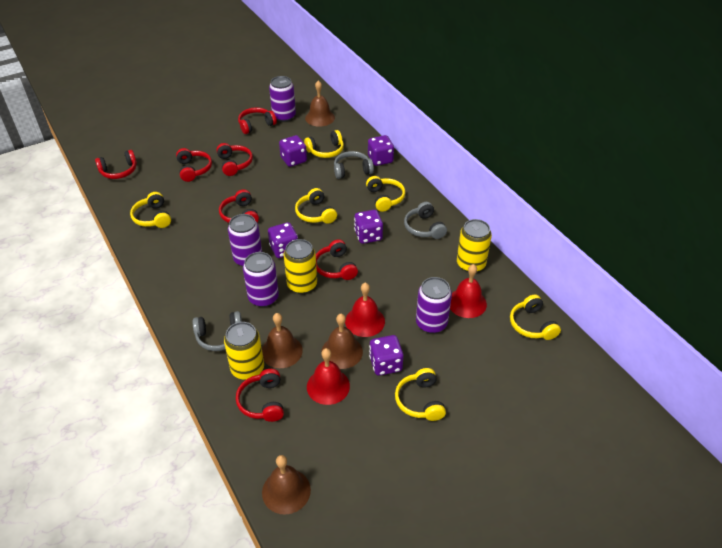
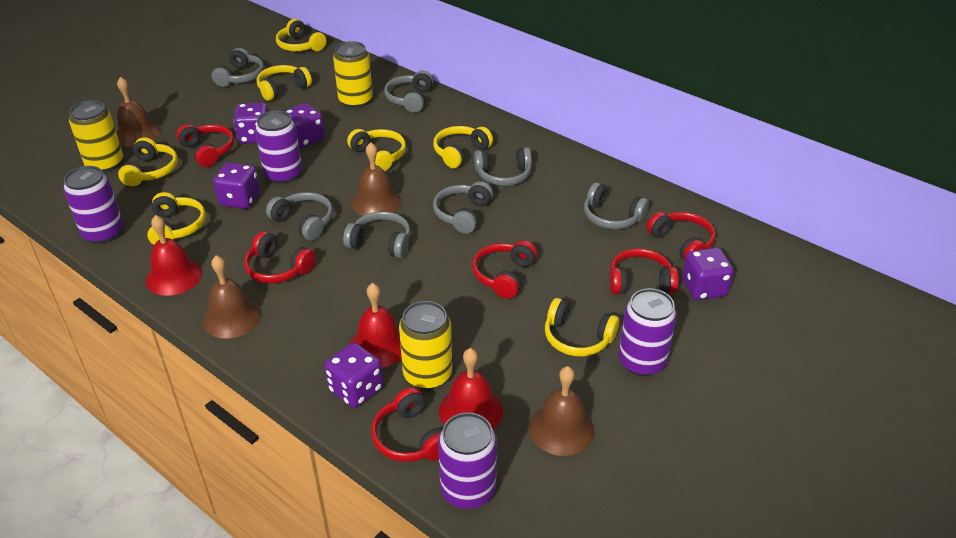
grey headphones: [193,311,242,351] [334,151,374,179] [404,202,447,239] = 3 -> [211,48,264,87] [266,192,333,241] [343,211,410,258] [384,71,434,113] [433,181,493,234] [474,147,532,186] [584,182,649,229] = 7
red headphones: [95,150,137,179] [176,148,212,182] [216,143,253,176] [219,189,259,223] [236,369,284,422] [238,107,277,134] [316,239,358,280] = 7 -> [176,124,234,167] [244,231,316,283] [371,387,442,462] [472,240,538,299] [609,248,679,294] [646,212,716,261] = 6
yellow headphones: [130,192,171,228] [295,188,337,224] [304,130,344,158] [366,176,405,212] [395,368,446,421] [510,295,561,340] = 6 -> [118,137,178,186] [147,192,206,245] [257,65,312,101] [276,19,326,51] [347,129,406,171] [433,126,493,168] [545,298,619,356] = 7

